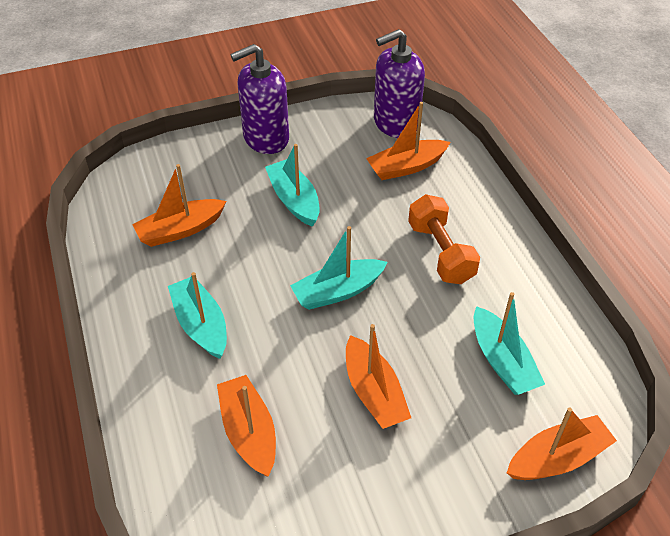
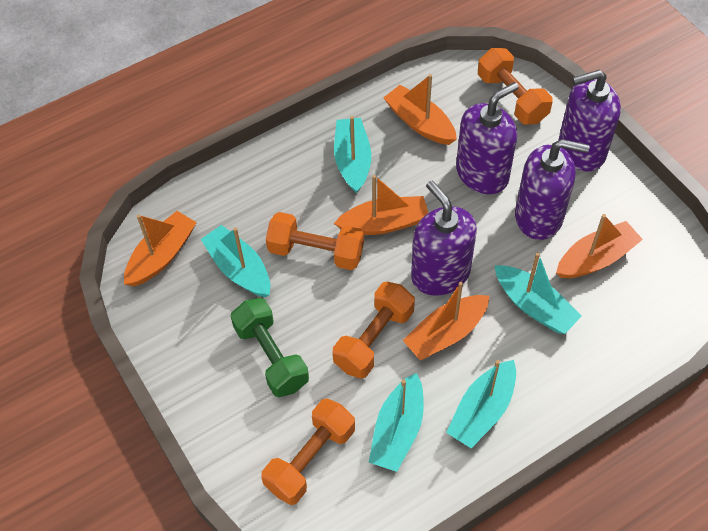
green dumbbell: none = 0 -> [231,298,309,397] = 1
orange dumbbell: [408,194,480,284] = 1 -> [261,399,355,505] [266,212,364,270] [333,282,415,379] [478,48,553,125] = 4
purple soap dispenser: [230,44,289,154] [374,29,425,138] = 2 -> [411,181,477,296] [456,82,519,194] [515,139,590,240] [558,70,621,172] = 4
turquoise boat: [168,272,227,359] [265,144,320,227] [290,226,388,310] [474,292,545,395] = 4 -> [201,225,270,297] [334,116,371,194] [369,373,424,472] [446,360,516,448] [494,252,582,334] = 5

